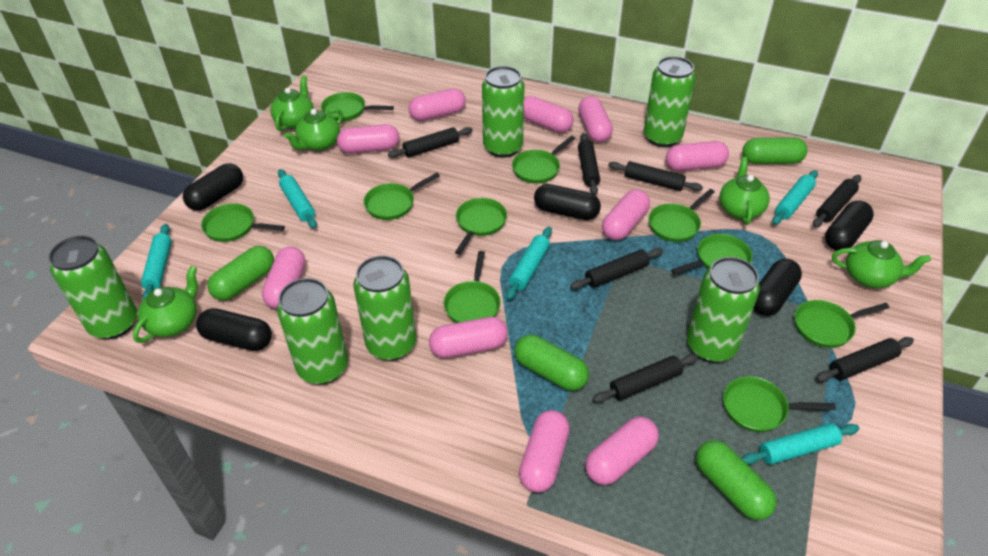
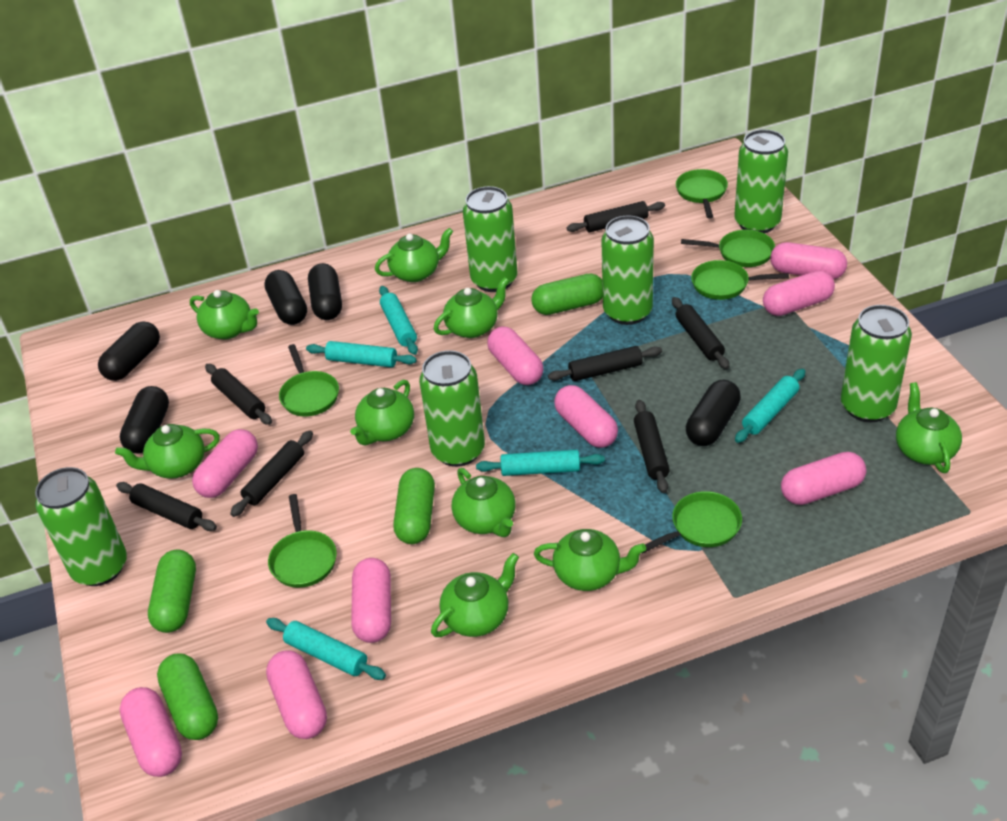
green pan: [201,203,285,242] [321,92,394,121] [364,173,440,220] [444,251,501,323] [455,198,507,255] [512,136,576,184] [648,189,715,242] [671,234,753,275] [723,376,836,432] [795,300,889,348] = 10 -> [268,494,337,588] [279,344,339,416] [642,491,742,554] [676,169,728,219] [681,230,775,267] [691,260,789,300] = 6
green teapot: [133,266,198,343] [270,75,314,131] [284,109,343,151] [719,157,770,225] [832,240,931,288] = 5 -> [115,424,220,479] [190,290,259,339] [350,380,414,445] [375,228,453,282] [431,553,519,637] [434,277,509,338] [452,468,516,537] [534,529,646,591] [896,382,962,473] = 9
pink capsule: [262,247,305,309] [337,124,399,154] [408,88,466,121] [429,317,508,358] [519,410,570,493] [524,96,574,133] [578,96,613,142] [585,417,659,485] [602,189,650,240] [666,141,729,171] = 10 -> [119,687,182,777] [192,429,258,498] [266,650,327,739] [351,558,391,643] [487,327,544,385] [554,385,618,448] [763,270,835,316] [770,242,847,280] [781,452,866,505] = 9

